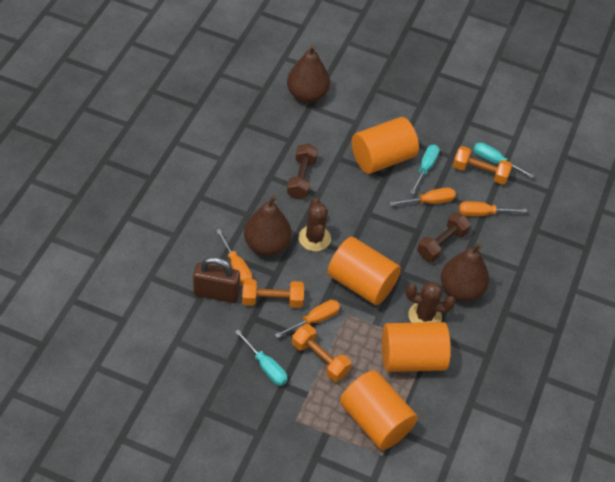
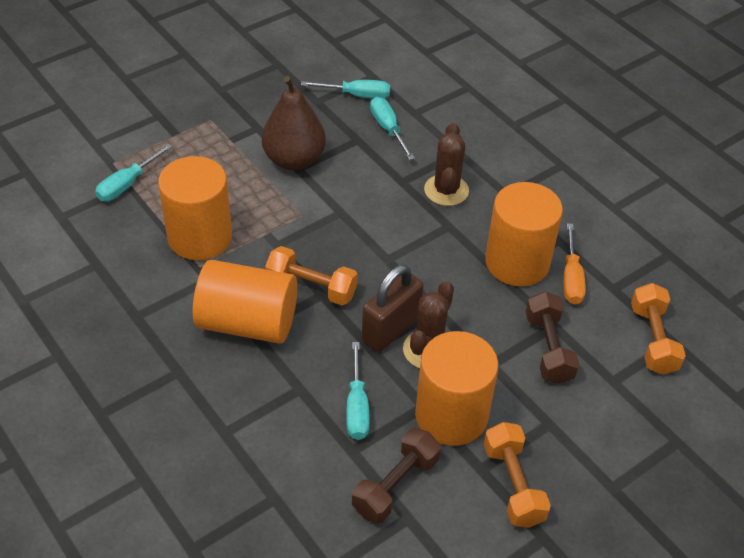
brown pear: [244,195,292,256] [287,45,330,103] [441,243,489,301] = 3 -> [262,76,326,170] = 1
orange screwdriver: [216,229,253,285] [275,300,340,338] [389,187,456,206] [459,201,527,216] = 4 -> [563,223,586,305] = 1
turquoise screwdriver: [235,329,288,386] [410,145,440,194] [473,142,534,178] = 3 -> [95,144,172,201] [301,80,390,99] [346,342,370,440] [370,97,415,160] = 4

